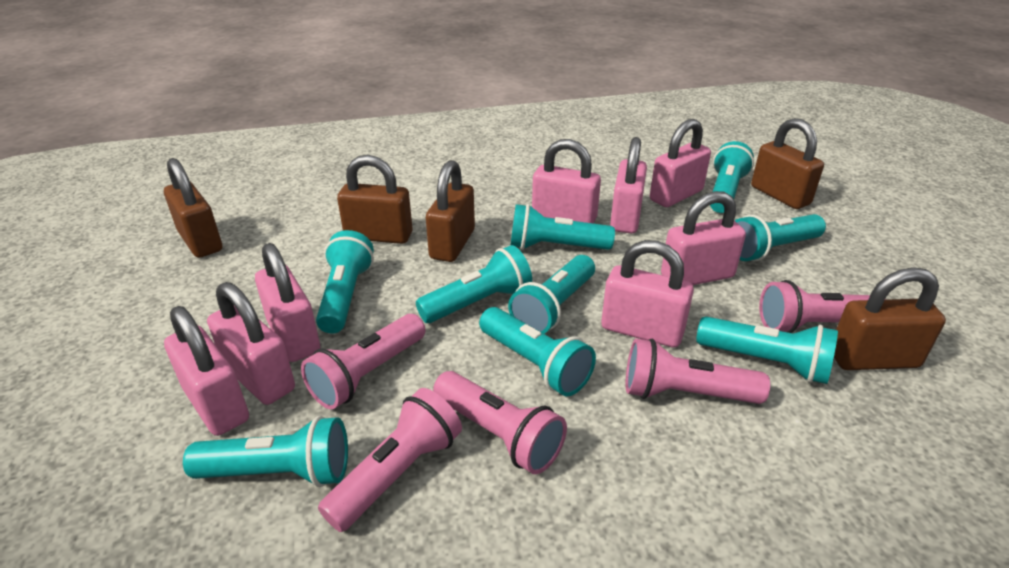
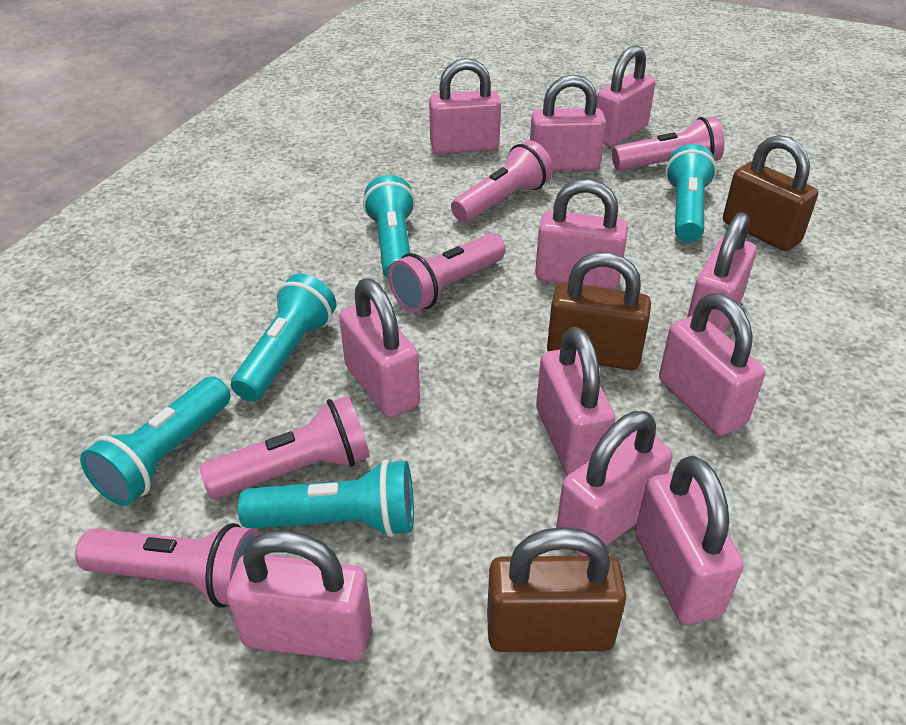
brown padlock: [164,158,222,258] [337,155,413,244] [426,160,475,262] [751,118,824,209] [834,267,946,370] = 5 -> [487,527,626,652] [547,252,651,370] [723,135,818,251] = 3
pink padlock: [164,306,249,436] [207,282,295,405] [255,243,320,362] [532,139,601,223] [601,240,694,348] [610,137,647,233] [650,119,711,207] [661,191,746,285] = 8 -> [227,530,372,661] [339,278,420,418] [429,58,501,154] [530,75,606,171] [535,179,628,289] [536,327,615,475] [556,411,673,556] [596,45,655,147] [635,456,744,625] [659,293,765,436] [687,212,756,333] = 11
turquoise flashlight: [183,416,348,487] [316,230,374,333] [416,245,532,323] [479,307,596,396] [508,255,595,334] [511,204,615,250] [696,316,838,384] [710,141,754,213] [735,214,826,261] = 9 -> [80,376,231,506] [231,274,336,401] [238,459,414,537] [363,175,415,278] [665,144,717,242] = 5

